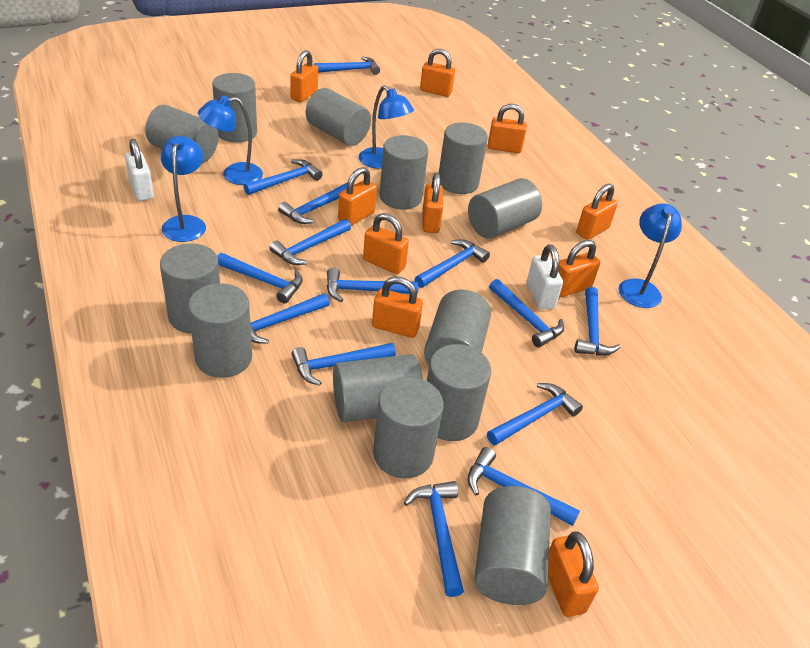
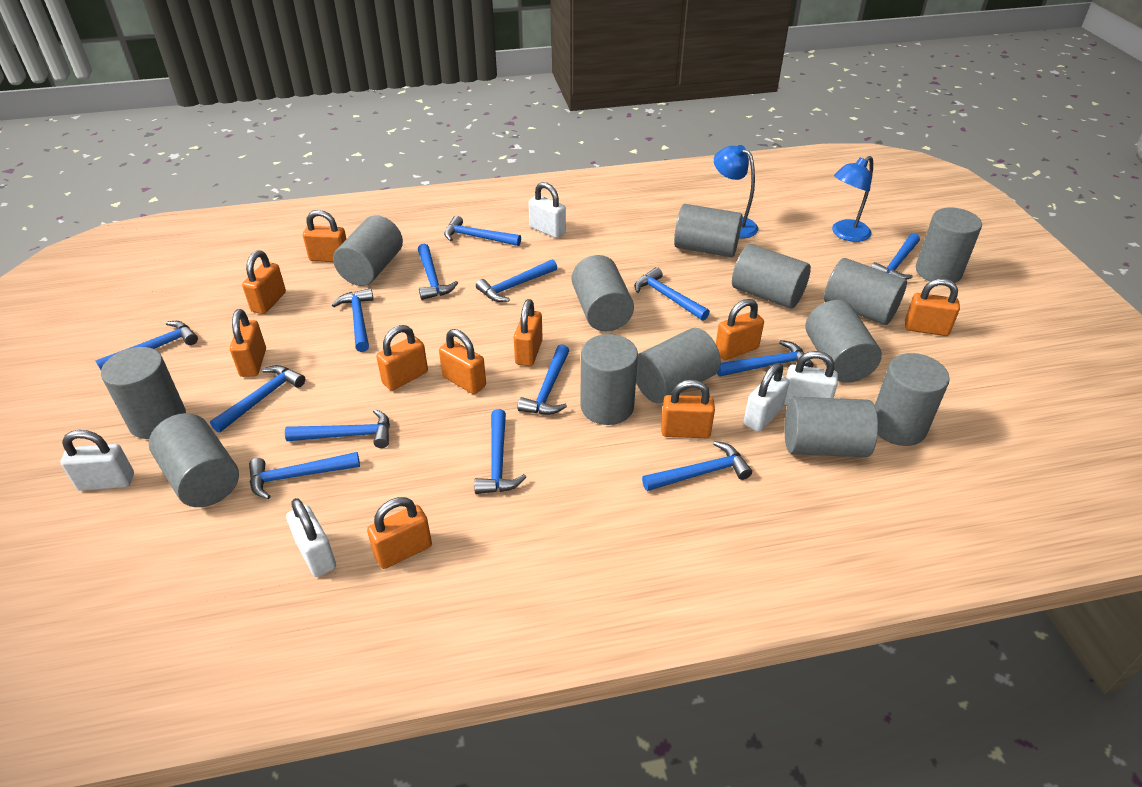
blue lamp: [161,136,206,242] [198,96,263,185] [359,85,414,169] [619,203,682,308] = 4 -> [714,145,758,239] [832,156,873,242] = 2
white padlock: [125,139,154,201] [527,245,563,310] = 2 -> [60,430,134,491] [286,498,336,577] [528,182,566,238] [743,363,789,432] [784,351,838,405] = 5

